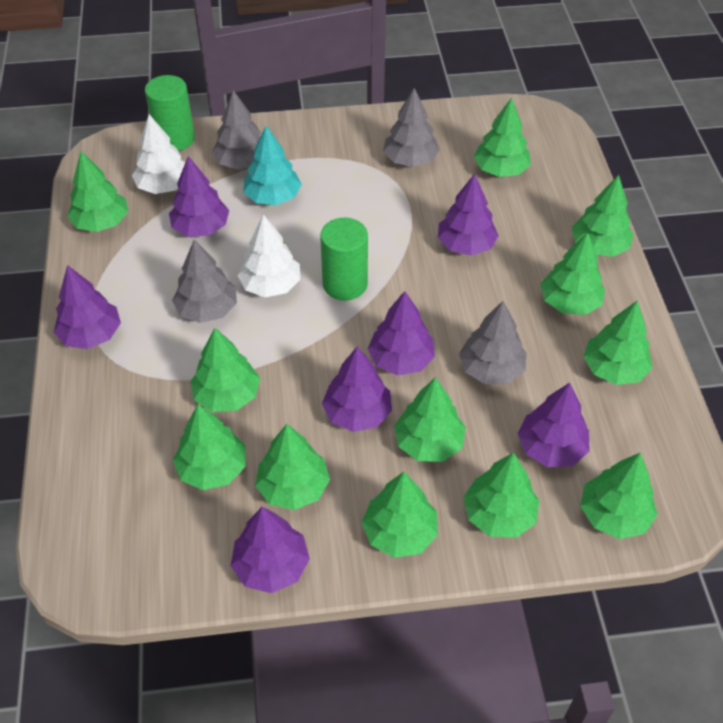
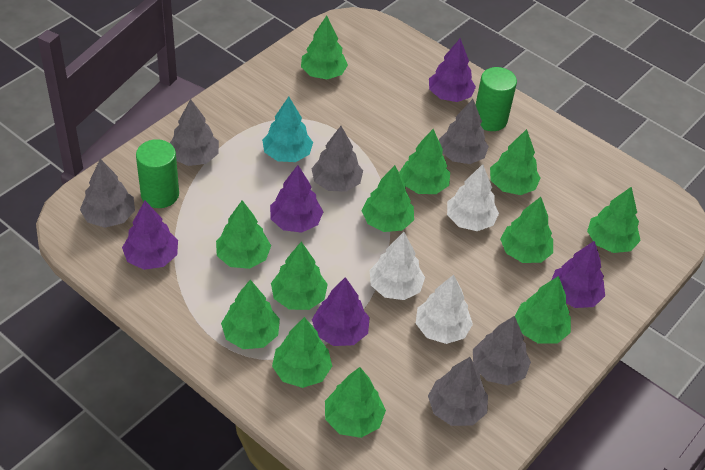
grey tree: [172,239,237,323] [212,90,261,169] [383,88,440,167] [459,301,527,384] = 4 -> [80,159,135,228] [170,99,219,166] [311,126,363,192] [428,357,488,426] [439,99,489,164] [473,316,531,385] = 6
purple tree: [54,265,121,349] [169,156,229,237] [231,507,310,593] [322,347,392,432] [368,291,435,375] [438,174,499,256] [517,383,589,467] = 7 -> [122,201,178,270] [270,165,323,233] [312,277,370,346] [429,38,476,102] [551,241,605,308] = 5
white tree: [132,114,186,194] [237,214,301,297] = 2 -> [370,232,425,300] [415,275,473,344] [447,164,499,231] = 3

